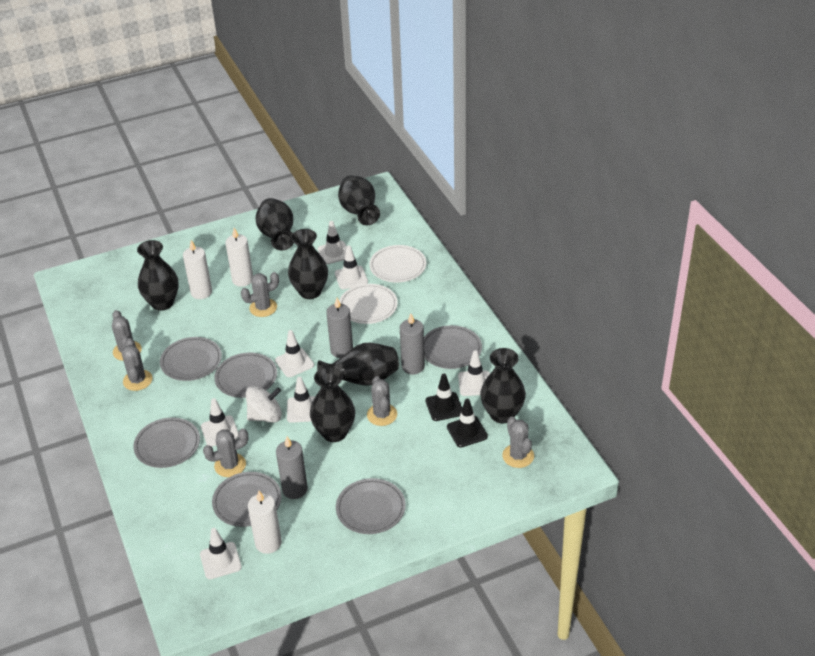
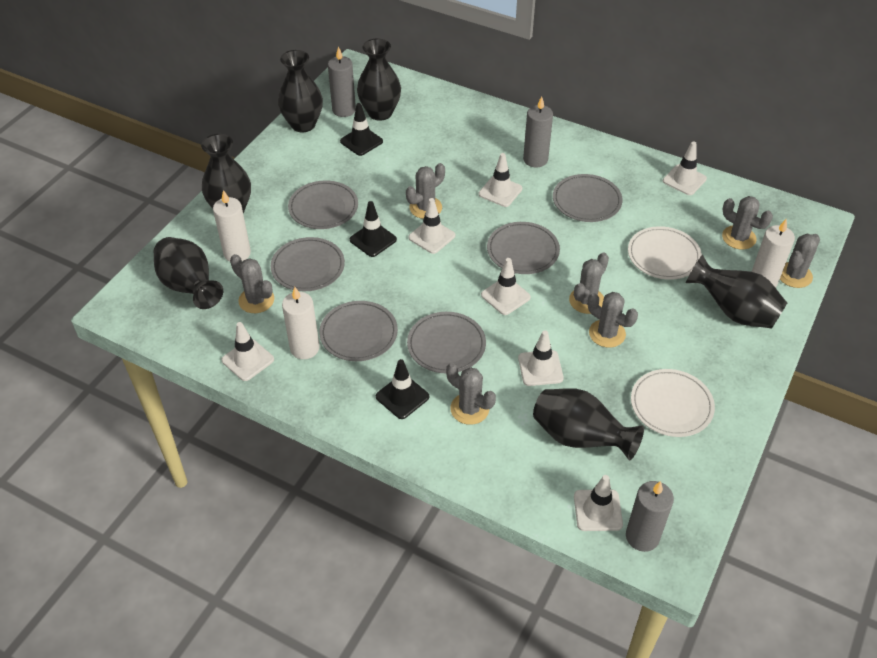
black traffic cone: [425,374,462,421] [447,399,488,447] = 2 -> [340,103,383,156] [350,201,397,257] [376,359,429,419] = 3
black vase: [137,240,179,311] [256,198,294,250] [288,229,328,299] [310,367,355,442] [317,343,399,386] [338,175,380,225] [480,348,526,423] = 7 -> [154,237,223,309] [201,134,251,213] [278,50,323,132] [357,38,401,121] [533,388,644,460] [686,255,787,329] = 6
grey cactus: [112,310,142,361] [122,338,153,391] [203,429,248,477] [241,272,279,317] [367,376,397,426] [502,417,534,468] = 6 -> [230,254,274,313] [406,163,445,219] [446,363,496,425] [569,252,609,314] [588,292,638,348] [722,196,773,249] [780,234,820,288] = 7
white spinning top: [246,386,282,423] = 1 -> none = 0

